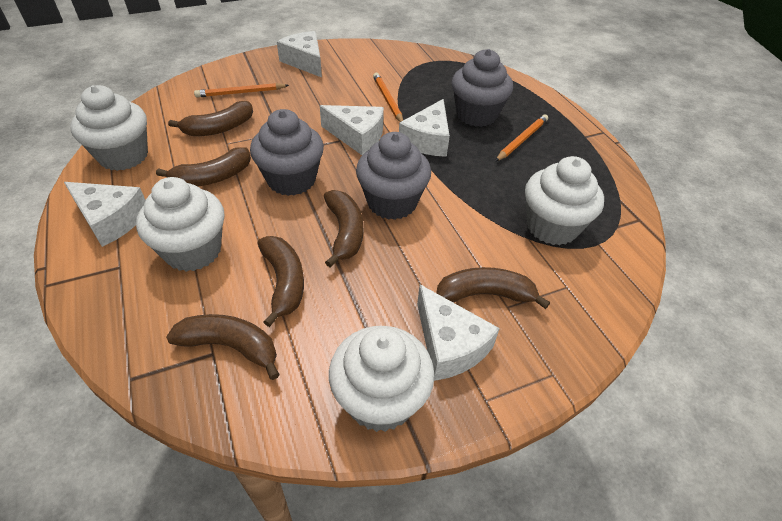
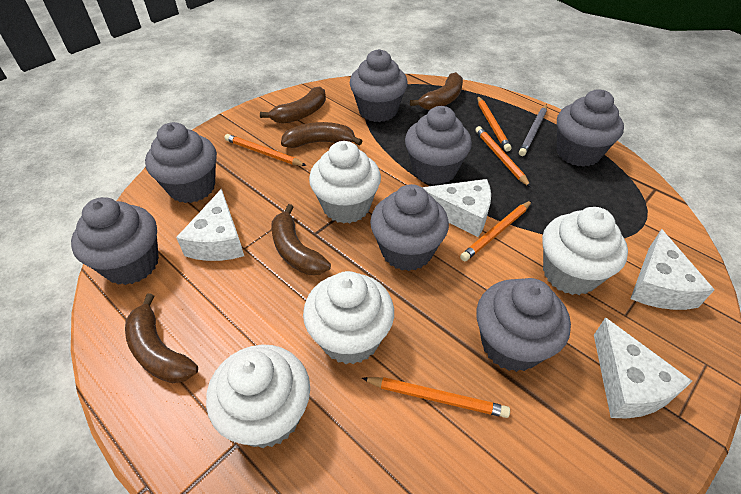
brown banana: [156,147,251,186] [166,314,280,380] [168,101,253,136] [257,236,304,327] [324,190,363,267] [436,267,550,309] = 6 -> [125,293,198,383] [260,86,326,124] [271,204,331,275] [281,122,362,148] [410,72,463,110] = 5
grey cupcake: [250,109,324,196] [356,132,431,220] [451,49,513,127] = 3 -> [71,197,159,285] [145,122,217,203] [350,49,407,122] [370,184,449,271] [405,106,472,185] [476,278,571,372] [557,89,624,167] = 7
grey pencil: none = 0 -> [519,104,547,156] = 1
orange pencil: [194,83,289,98] [373,73,403,122] [495,114,548,162] = 3 -> [225,134,307,166] [362,377,510,418] [460,201,532,261] [475,126,531,187] [477,96,512,152] = 5
white cheese: [64,182,145,247] [277,31,322,78] [320,105,384,155] [399,99,450,157] [417,285,500,381] = 5 -> [176,189,244,261] [422,179,491,237] [594,317,692,419] [630,229,715,310] = 4

